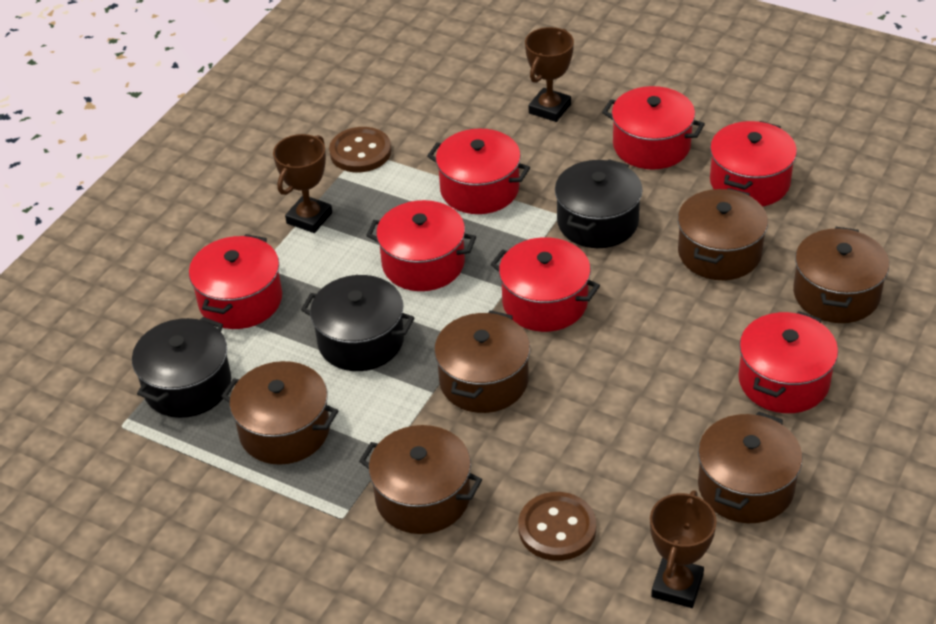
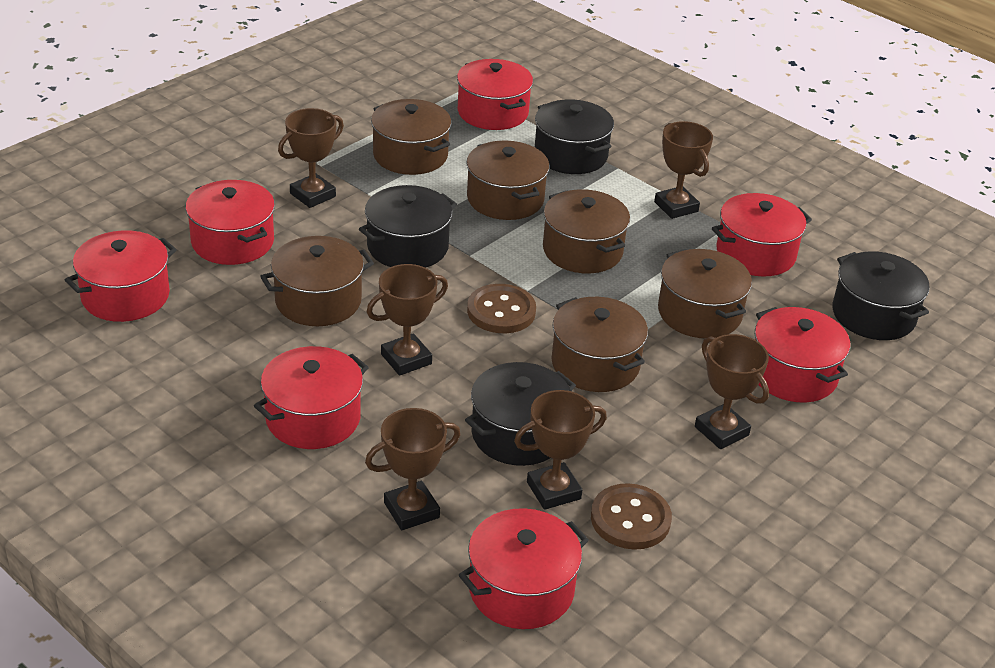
black pot: [132,317,231,418] [301,275,415,371] [555,159,642,248] = 3 -> [359,185,457,268] [465,362,576,466] [535,99,614,174] [832,251,930,340] = 4
brown trophy: [273,134,332,233] [525,27,574,122] [650,490,717,608] = 3 -> [278,108,344,208] [365,408,460,530] [367,264,448,376] [514,390,607,510] [654,121,713,219] [695,334,769,449] = 6

